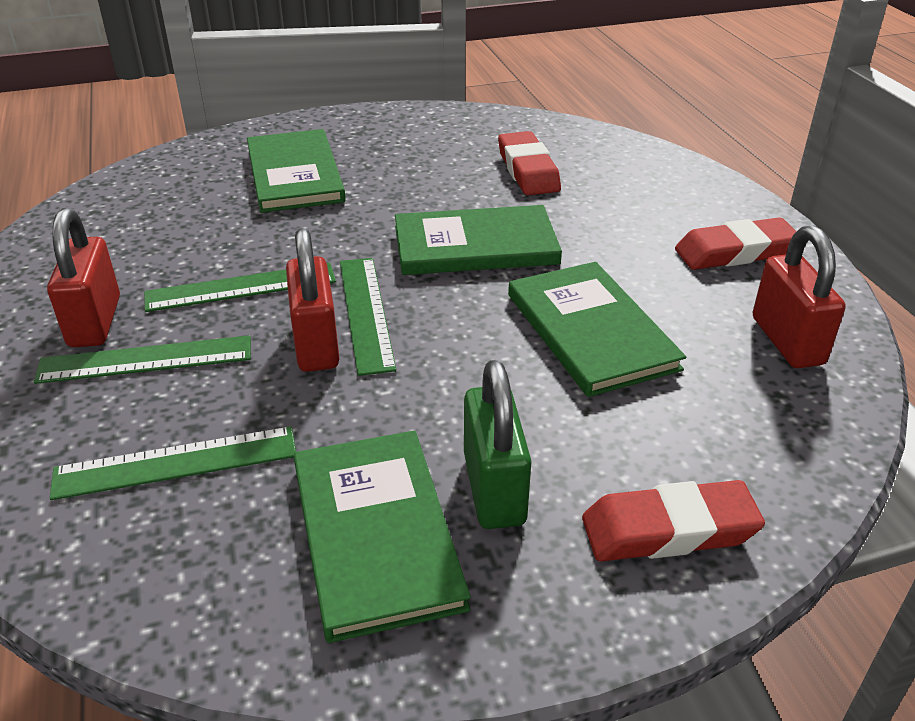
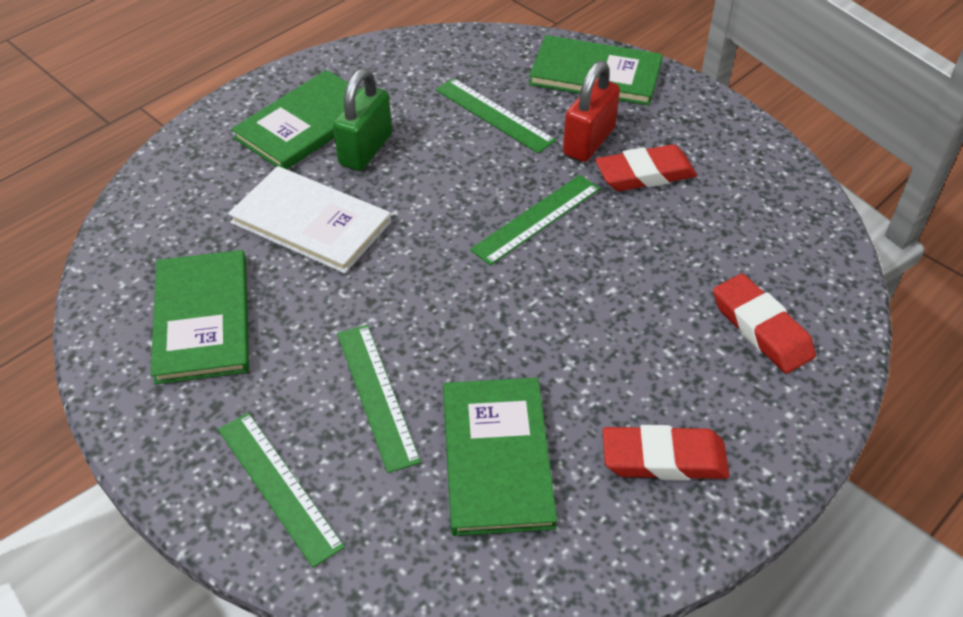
red padlock: [47,208,120,347] [286,228,339,372] [753,225,846,368] = 3 -> [563,61,620,162] = 1
white book: none = 0 -> [228,166,391,274] = 1

